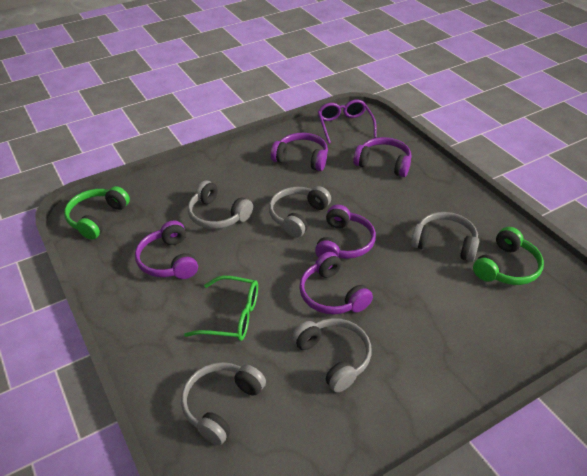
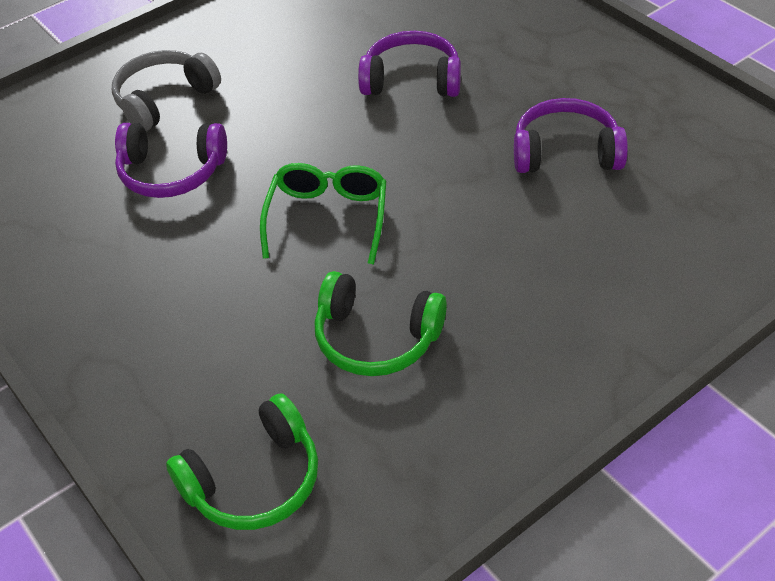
grey headphones: [181,362,266,445] [188,181,253,229] [269,186,331,238] [292,318,372,392] [411,212,479,262] = 5 -> [112,50,221,131] = 1
purple glasses: [318,100,377,144] = 1 -> none = 0
purple headphones: [135,220,198,279] [271,133,328,171] [299,252,373,314] [315,205,376,259] [353,137,411,177] = 5 -> [115,123,227,198] [358,31,461,97] [514,98,628,173] = 3

